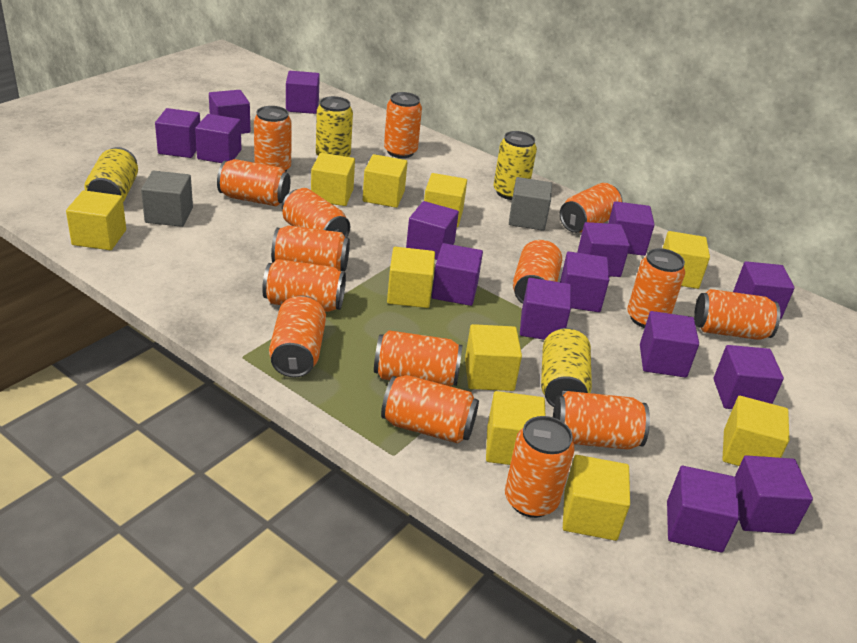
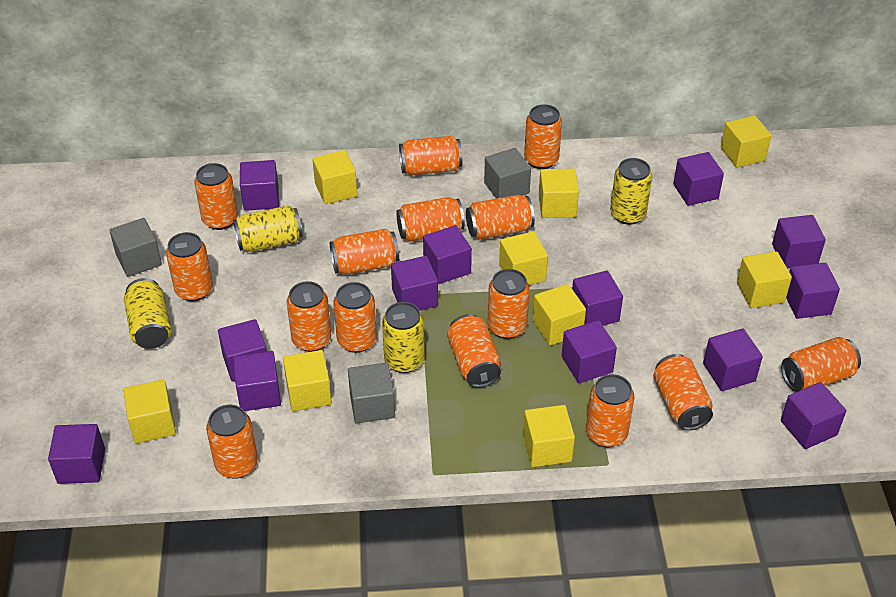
grey cube: [141,171,193,227] [509,177,552,231] = 2 -> [109,218,162,277] [348,363,395,423] [484,148,531,198] = 3
purple cube: [155,108,200,158] [195,114,241,163] [209,90,250,134] [286,71,320,114] [406,201,459,260] [432,243,483,306] [520,278,571,340] [560,252,609,312] [577,222,630,277] [608,201,655,256] [640,311,699,378] [667,466,740,553] [714,345,784,409] [733,261,795,319] [735,455,813,534] = 15 -> [48,424,105,484] [218,319,267,382] [233,351,281,411] [240,160,279,211] [391,256,438,311] [423,225,472,284] [562,320,617,383] [572,271,623,326] [673,152,724,206] [703,328,763,391] [772,215,826,269] [781,382,846,449] [786,263,840,319] = 13
yellow cube: [66,190,126,250] [311,153,355,206] [363,154,407,208] [387,247,435,308] [424,173,467,227] [465,324,522,391] [486,391,545,465] [563,455,630,541] [662,231,710,289] [722,396,789,466] = 10 -> [123,380,176,443] [283,350,332,411] [312,150,357,204] [499,231,548,285] [523,405,575,467] [533,284,586,346] [539,168,579,218] [721,115,771,168] [737,251,792,308] = 9

